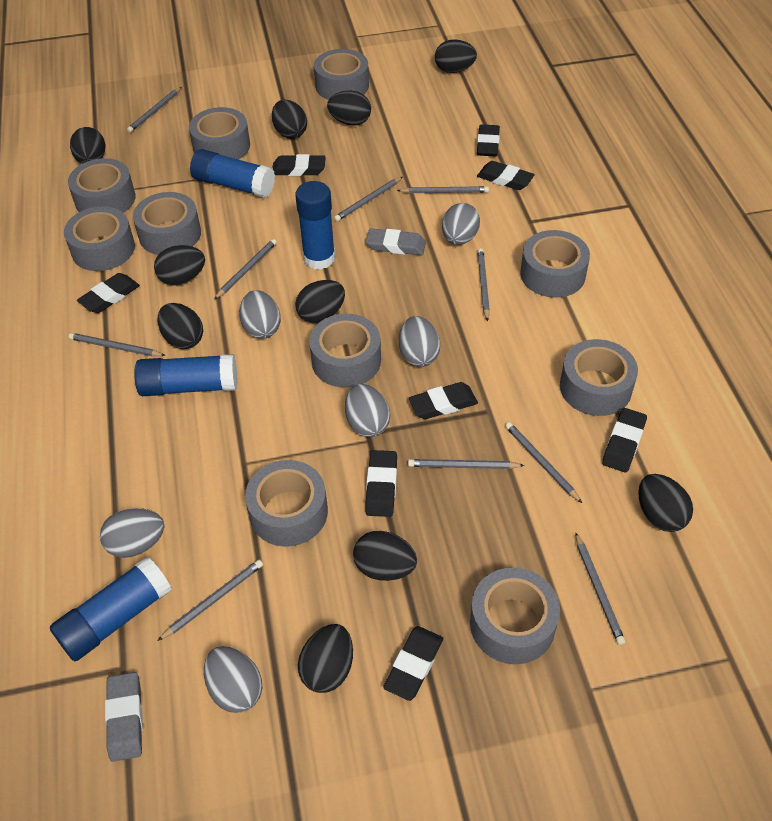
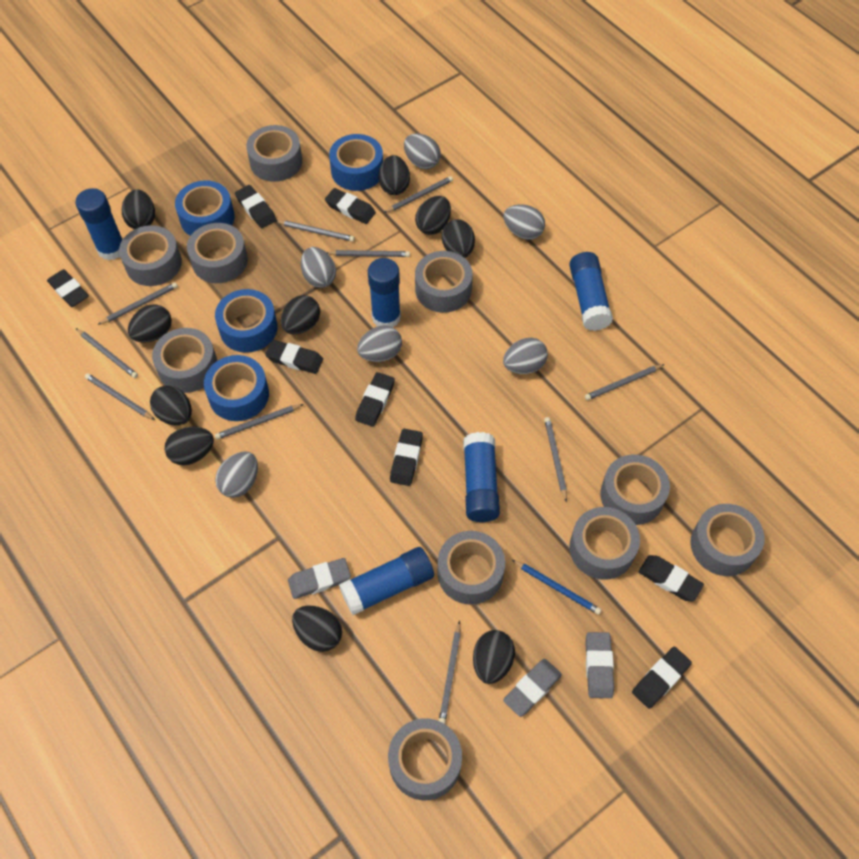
blue glue stick: [50,557,172,661] [134,354,237,396] [190,149,275,198] [295,181,335,270] = 4 -> [76,188,123,260] [339,547,434,615] [368,258,401,327] [463,432,500,522] [569,252,613,331] = 5
blue pencil: none = 0 -> [512,560,601,615] = 1
blue tape: none = 0 -> [175,180,235,236] [204,355,269,421] [215,289,278,353] [329,134,383,191] = 4
grey eraser: [105,672,143,762] [366,228,426,255] = 2 -> [288,558,351,599] [503,659,562,717] [585,632,614,698] = 3

